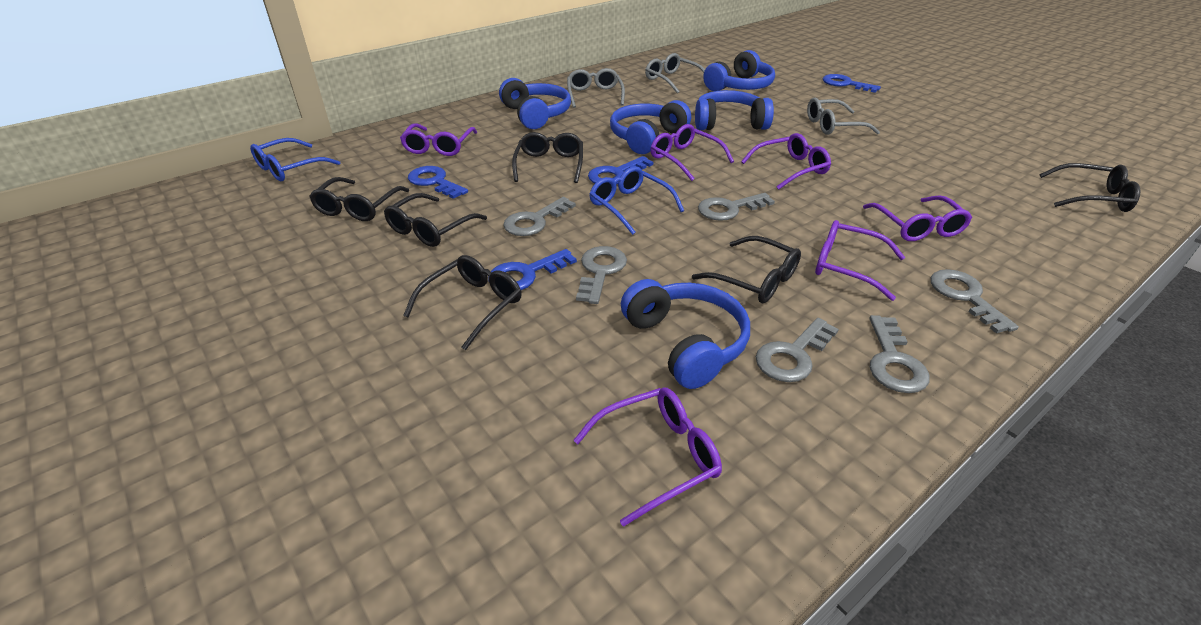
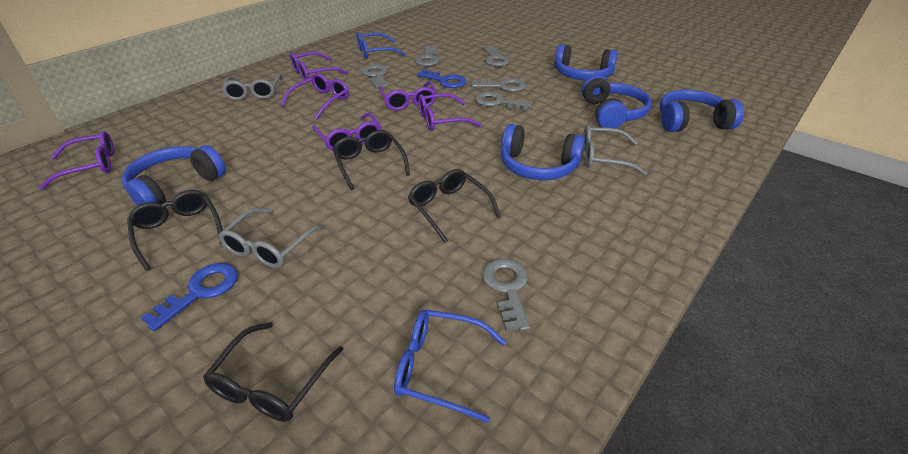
black glasses: [309,177,409,221] [384,193,487,247] [403,255,522,350] [512,132,583,183] [692,236,801,303] [1040,163,1141,212] = 6 -> [127,190,223,271] [203,322,343,422] [332,130,410,190] [408,169,501,243] = 4
blue key: [408,166,468,199] [488,249,577,290] [588,156,653,184] [823,74,881,93] = 4 -> [141,263,238,331] [417,70,467,88] = 2

